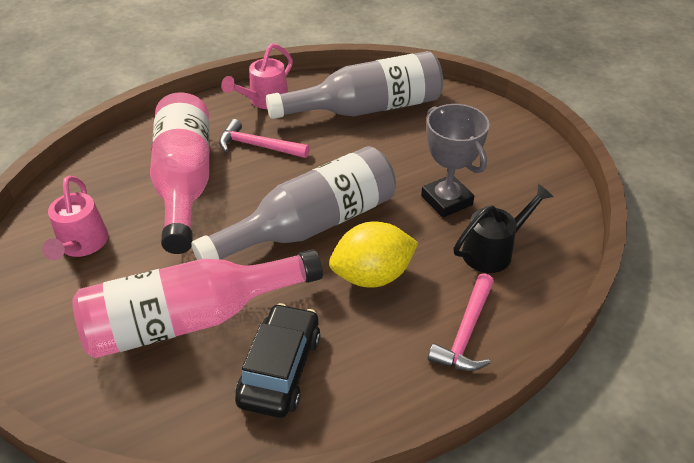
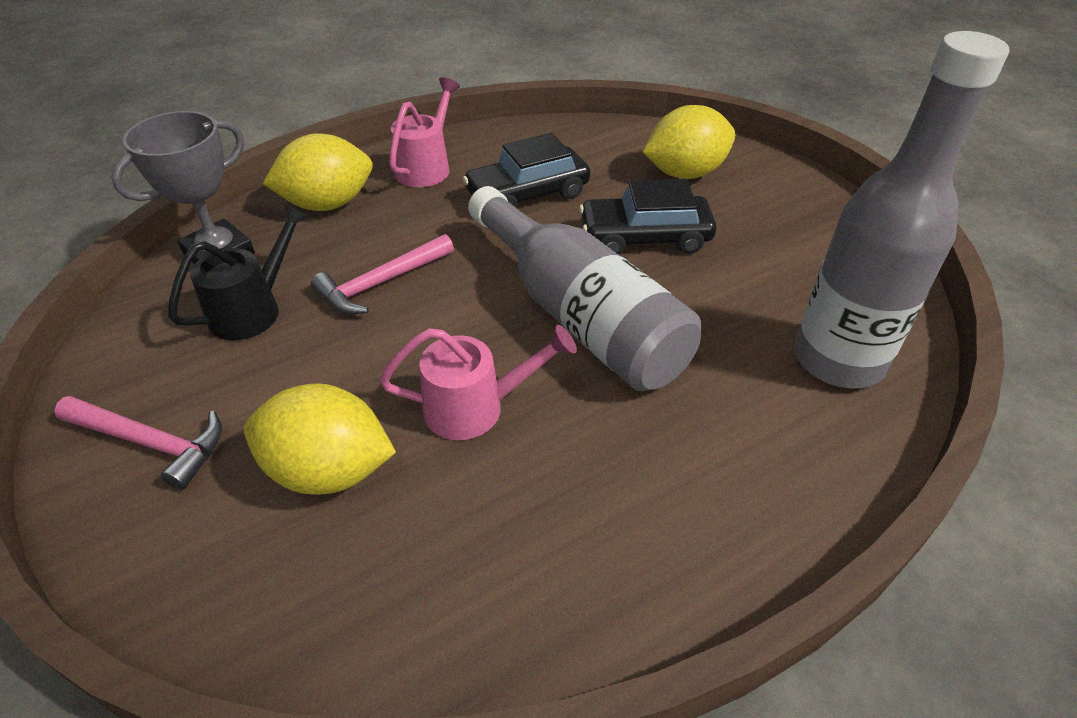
black car: [235,303,320,418] = 1 -> [463,133,590,208] [579,179,716,255] = 2
pink bottle: [73,249,323,358] [150,92,210,254] = 2 -> none = 0
yellow lemon: [329,222,418,288] = 1 -> [244,383,396,495] [263,133,373,211] [643,105,735,179] = 3

